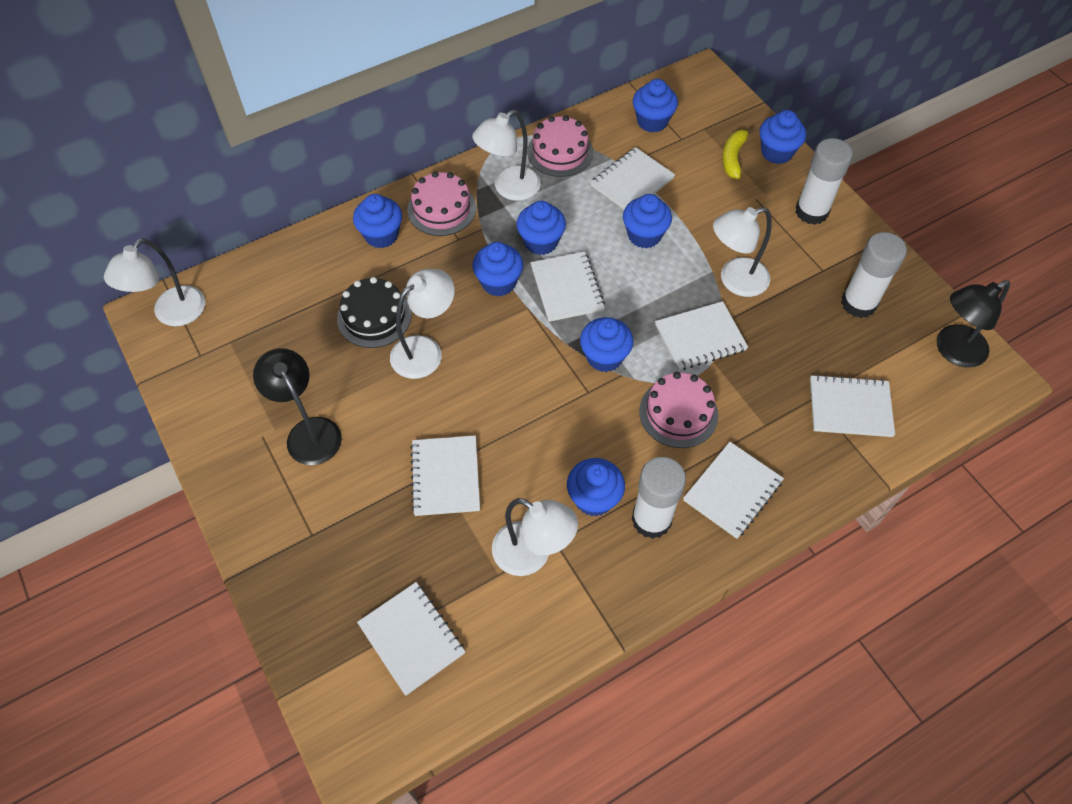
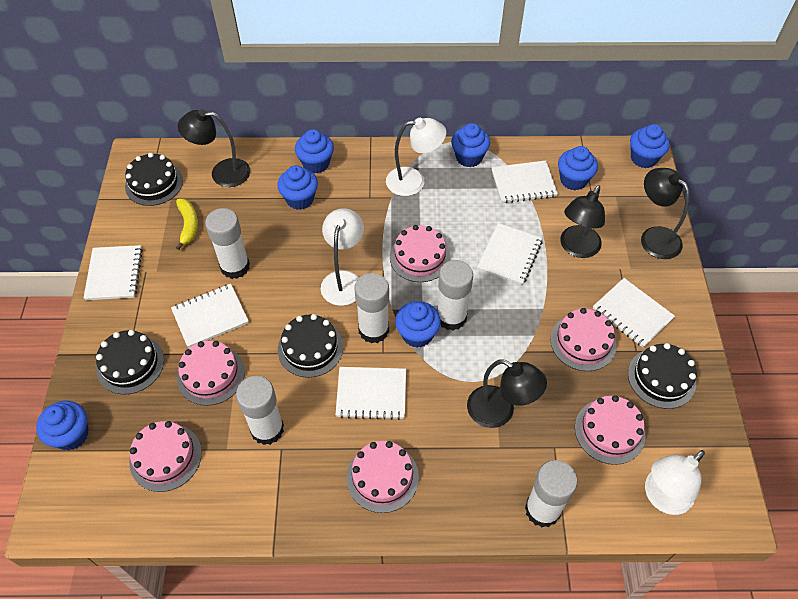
black cake: [337,277,412,348] = 1 -> [96,330,164,395] [125,153,183,206] [278,314,343,378] [628,343,697,409] = 4
black lamp: [253,348,342,465] [937,280,1010,368] = 2 -> [178,109,250,187] [467,359,547,428] [560,185,605,258] [641,168,689,259] = 4
blue cupcake: [353,194,402,248] [472,242,523,297] [516,201,566,255] [567,458,625,517] [580,317,633,372] [623,194,672,248] [633,79,678,133] [759,110,806,164] = 8 -> [36,401,89,450] [277,165,318,210] [295,129,334,173] [395,301,441,348] [451,123,490,167] [558,146,598,190] [630,124,670,168] = 7
pink cake: [407,171,476,236] [527,115,593,177] [639,372,718,448] = 3 -> [129,421,202,492] [177,341,245,406] [346,441,419,513] [390,225,450,282] [551,308,616,371] [575,395,646,465] = 6
white glue stick: [632,457,686,539] [795,138,853,225] [841,232,907,318] = 3 -> [205,208,250,279] [236,376,284,445] [354,273,389,343] [437,260,473,331] [525,460,578,527] = 5
white lamp: [104,238,205,326] [390,269,455,379] [472,110,541,201] [492,498,578,576] [713,207,772,297] = 5 -> [321,208,364,306] [386,118,446,196] [645,450,705,515] = 3
white notebook: [357,582,465,696] [410,435,480,516] [530,251,605,322] [590,147,675,210] [655,301,748,371] [683,442,784,539] [810,374,895,437] = 7 -> [84,245,143,300] [171,284,249,348] [335,367,406,420] [477,223,543,285] [491,161,558,204] [593,278,675,348] = 6

